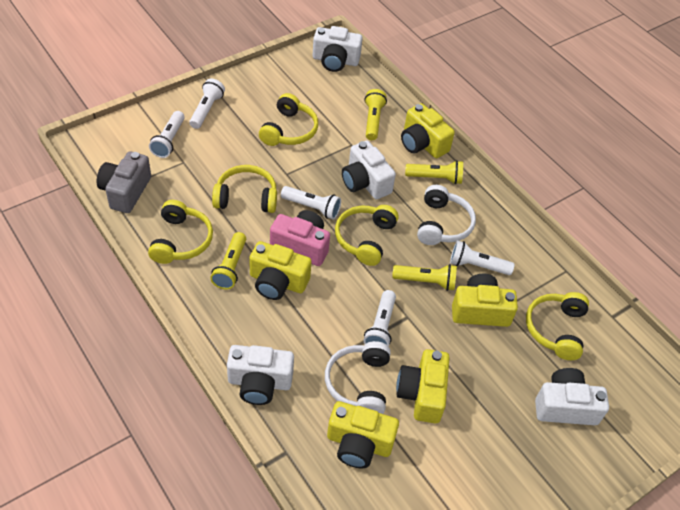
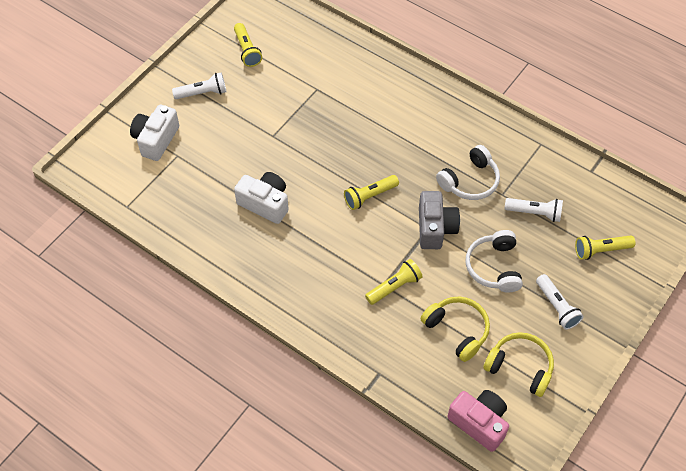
white camera: [227,345,294,405] [313,26,363,72] [342,141,396,200] [535,368,609,425] = 4 -> [130,105,179,161] [234,172,289,224] = 2
white flashlight: [149,111,185,158] [189,79,225,129] [281,186,341,220] [364,290,396,346] [450,241,515,275] = 5 -> [172,72,226,99] [505,198,563,222] [536,274,584,330] = 3
yellow camera: [249,241,312,300] [327,401,399,468] [396,349,450,423] [401,103,455,158] [452,274,518,327] = 5 -> none = 0
yellow headphones: [148,200,213,264] [212,165,277,213] [259,93,318,146] [335,205,398,266] [526,292,589,360] = 5 -> [420,297,490,362] [483,332,554,397] = 2

